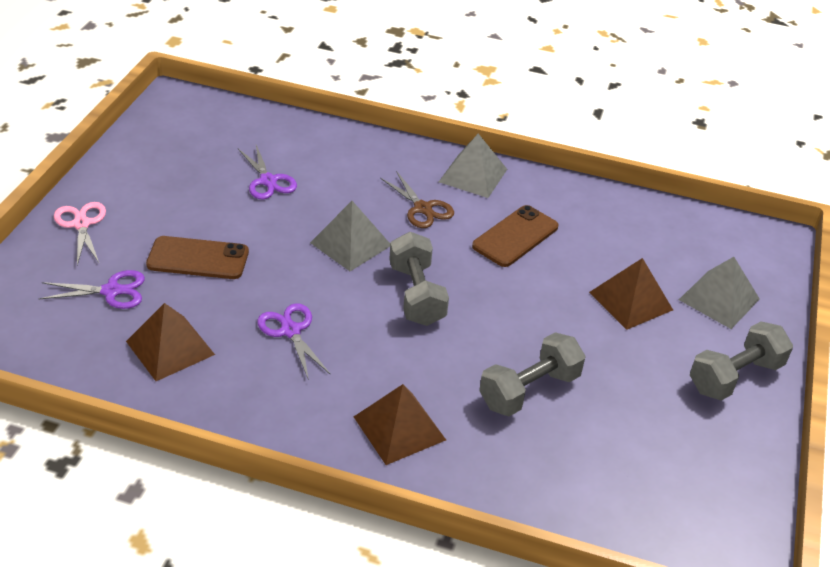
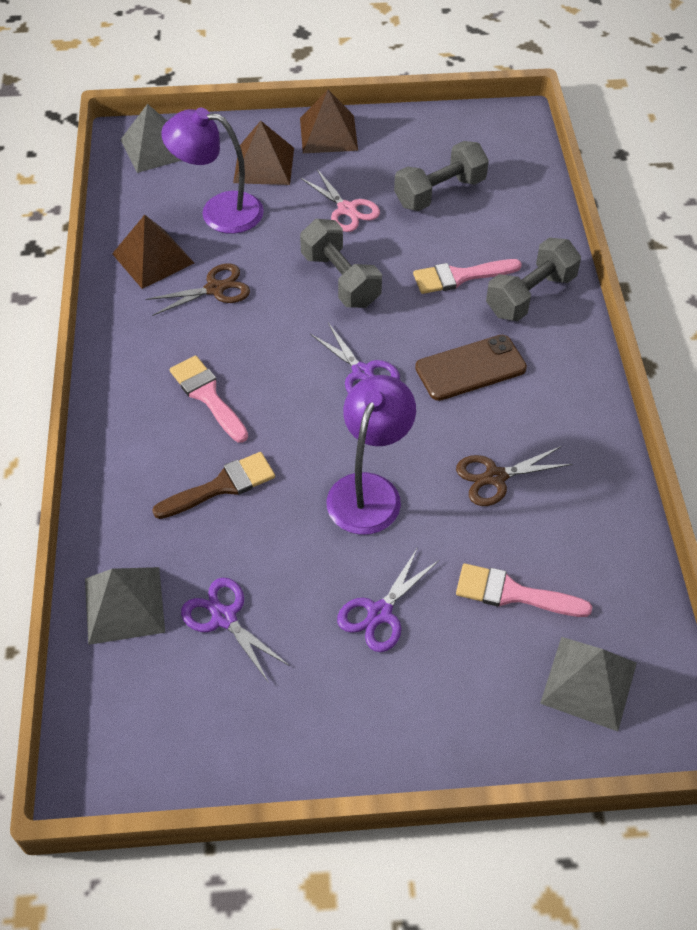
brown brush: none = 0 -> [152,452,275,519] = 1
brown phone: [146,236,249,279] [472,205,559,267] = 2 -> [415,335,527,401] = 1
brown scissors: [380,171,454,228] = 1 -> [146,263,250,316] [456,446,572,506] = 2
pink brush: none = 0 -> [170,356,248,443] [413,259,522,294] [456,564,592,617] = 3
purple lamp: none = 0 -> [161,108,264,234] [327,375,416,535] = 2

